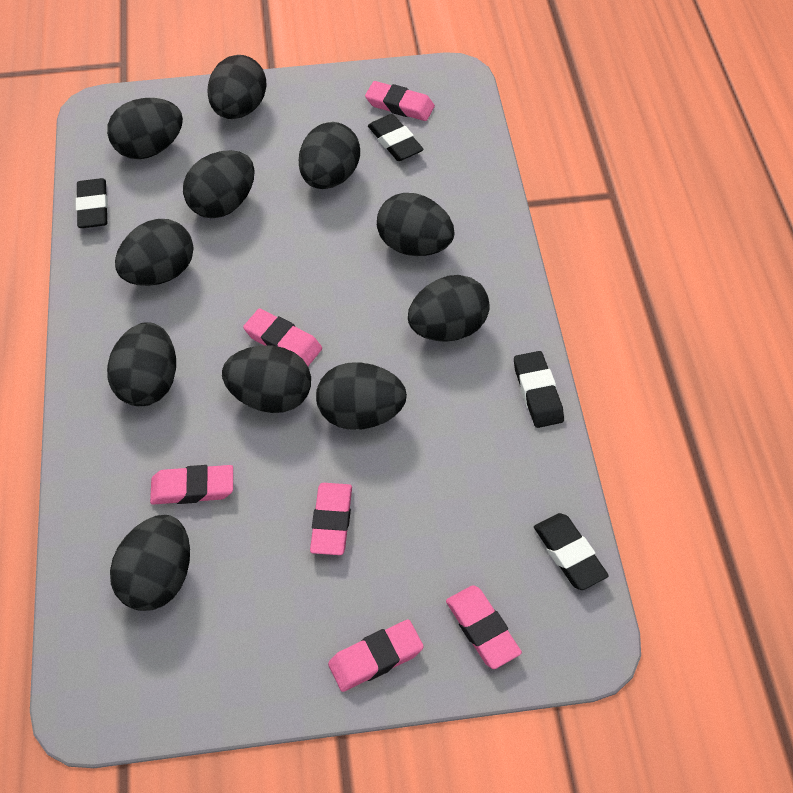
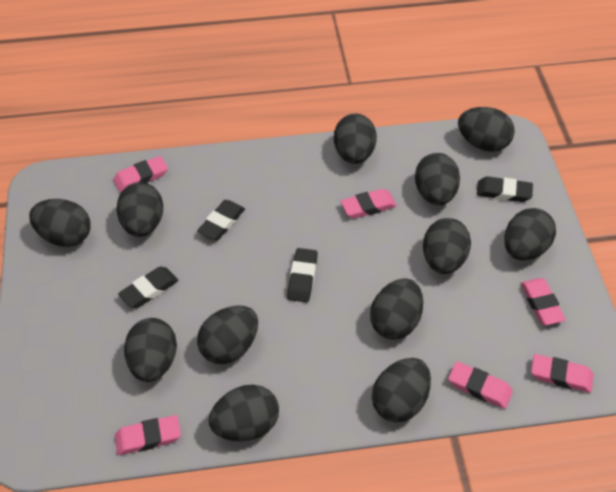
black egg: [107,98,183,159] [107,322,176,406] [110,515,190,611] [115,219,194,286] [183,150,254,218] [207,55,267,119] [222,346,311,413] [299,122,360,189] [316,362,407,430] [377,193,454,256] [408,275,490,342] = 11 -> [29,199,90,247] [116,182,163,237] [124,318,177,382] [197,305,258,364] [208,385,279,441] [334,114,377,164] [370,278,423,340] [372,358,431,422] [415,153,460,205] [423,218,471,274] [458,107,515,152] [504,208,556,260] = 12

